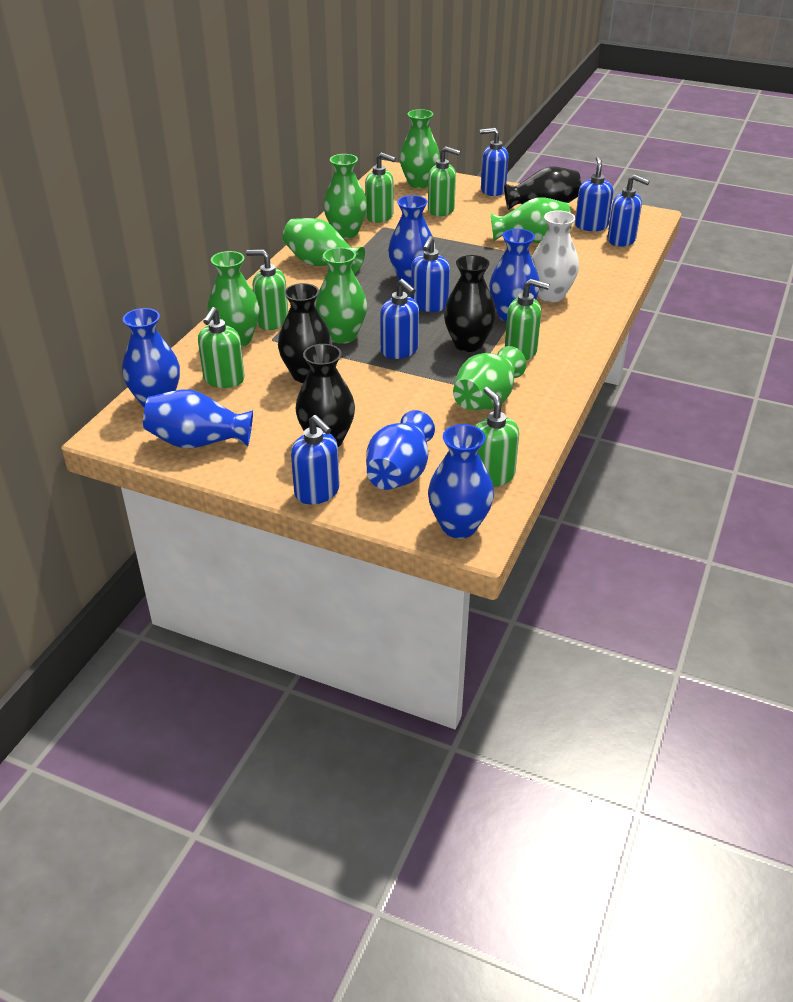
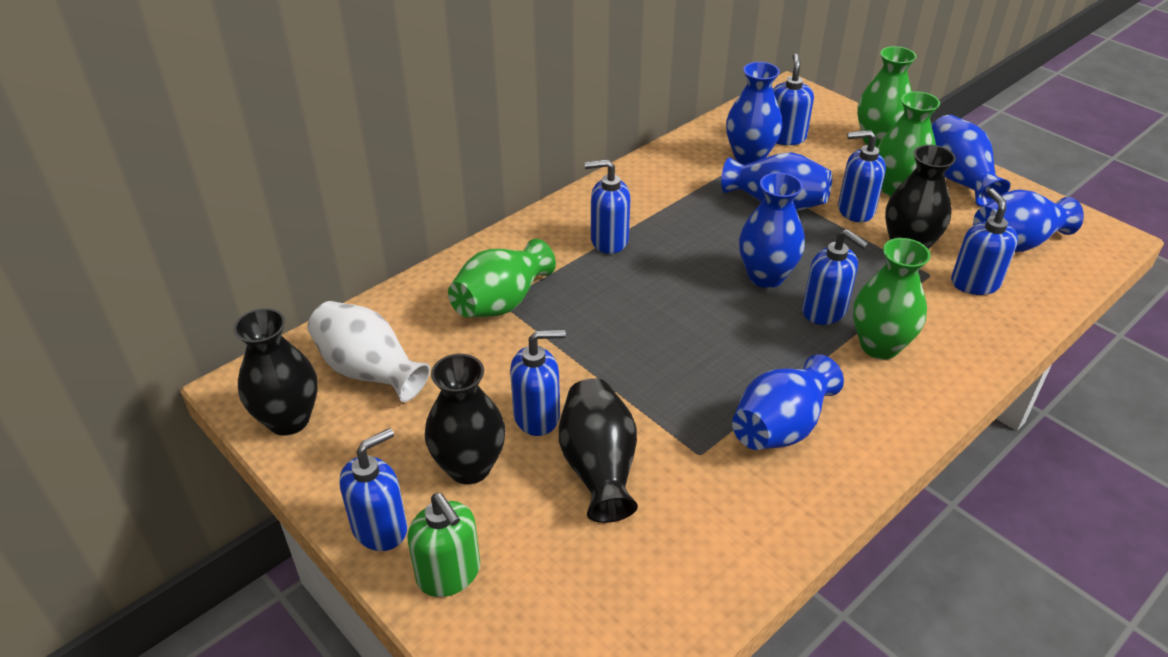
blue soap dispenser: [291,415,340,504] [380,279,419,359] [411,236,450,312] [480,128,508,196] [575,156,613,231] [607,174,650,247] = 6 -> [339,428,407,551] [510,329,566,436] [585,159,630,254] [773,53,814,145] [802,229,869,325] [838,130,886,222] [951,189,1018,295] = 7
green soap dispenser: [198,307,245,388] [246,250,288,330] [365,152,396,223] [428,146,461,216] [476,387,519,487] [505,279,550,360] = 6 -> [407,493,480,597] = 1
green vase: [207,251,260,347] [282,218,365,274] [316,247,367,344] [323,154,367,239] [400,109,440,188] [453,346,526,410] [491,198,571,243] = 7 -> [448,239,556,317] [853,238,931,359] [857,46,917,148] [878,91,940,197] = 4

